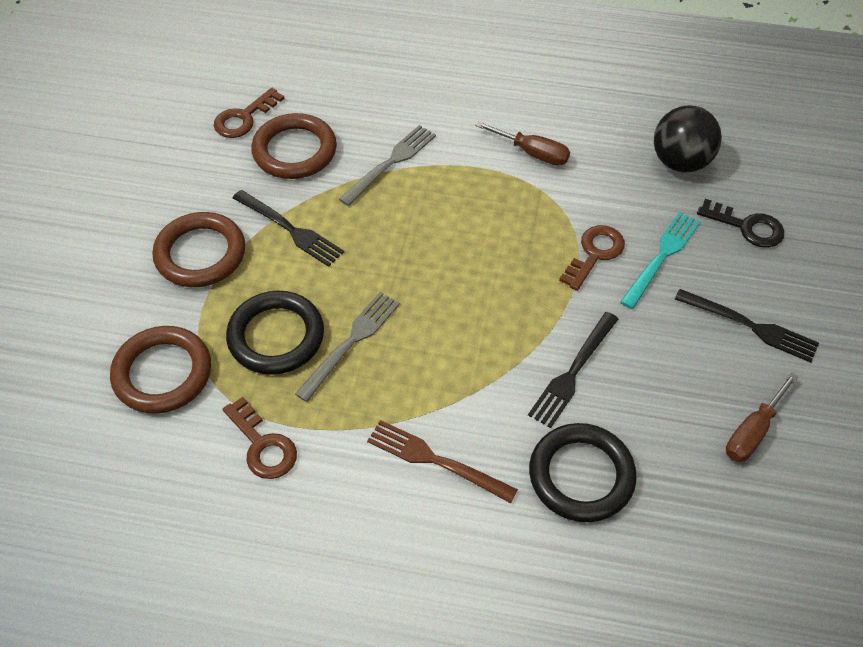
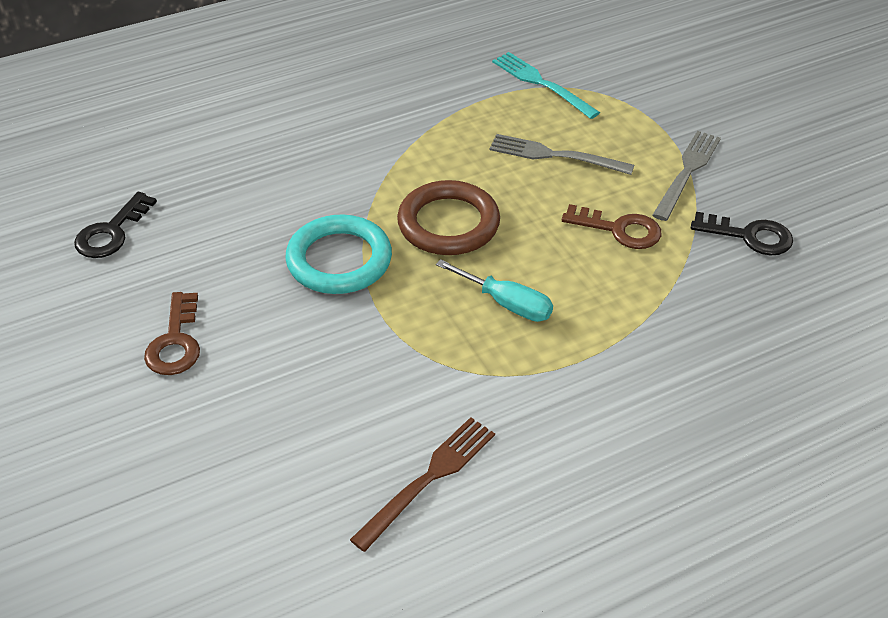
black ball: [654,105,722,173] = 1 -> none = 0
black fork: [233,190,344,267] [528,312,618,428] [675,289,819,363] = 3 -> none = 0
black key: [697,199,784,248] = 1 -> [74,192,157,258] [691,212,793,256] = 2
black ring: [226,291,324,375] [529,423,637,522] = 2 -> none = 0
brown key: [214,88,284,138] [223,397,297,479] [559,225,625,291] = 3 -> [144,292,200,375] [562,204,662,249] = 2
brown ring: [110,326,211,414] [152,212,245,287] [251,113,337,179] = 3 -> [397,180,500,255] = 1
brown screwdriver: [475,121,570,166] [726,372,798,462] = 2 -> none = 0
turquoise ring: none = 0 -> [285,214,392,294] = 1
turquoise screwdriver: none = 0 -> [436,259,553,322] = 1

